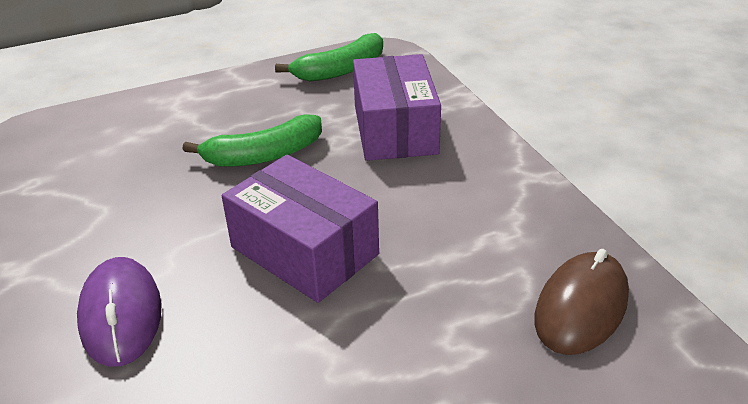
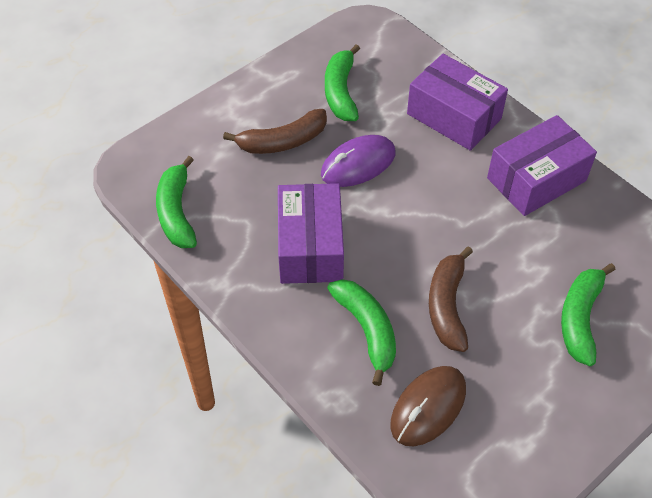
brown banana: none = 0 -> [223,109,327,154] [429,246,473,352] = 2
green banana: [182,114,322,167] [275,33,383,82] = 2 -> [156,156,197,248] [325,44,360,121] [327,279,396,386] [561,263,616,366] = 4
purple box: [222,154,379,303] [353,54,441,161] = 2 -> [278,183,344,284] [407,54,508,151] [487,115,597,216] = 3

